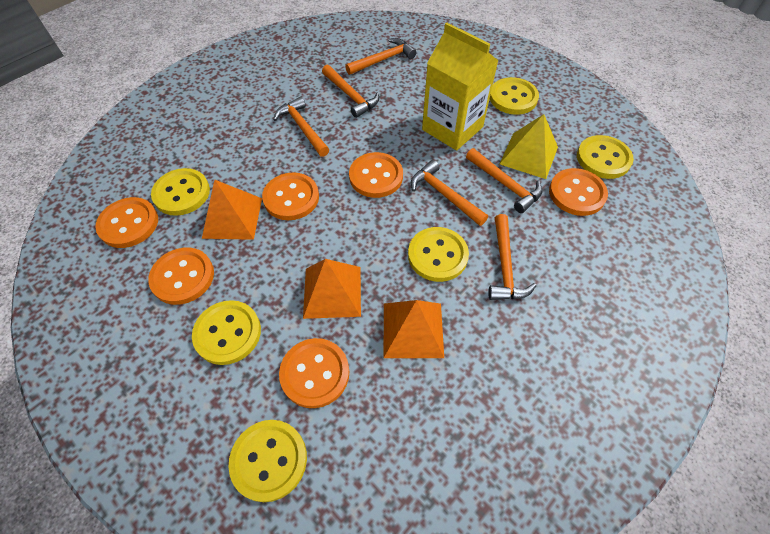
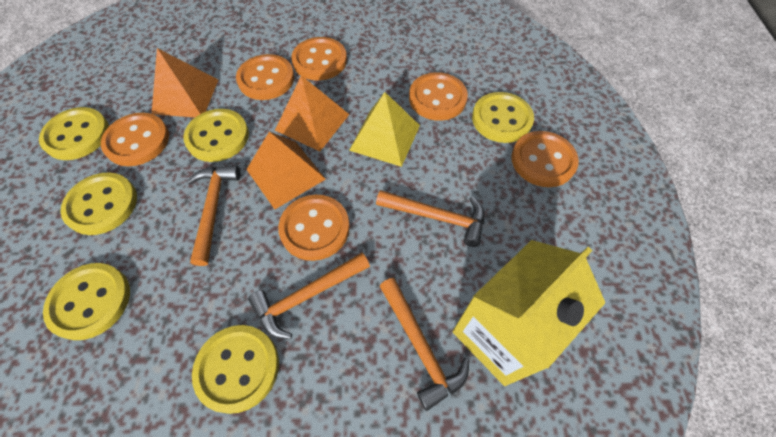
orange hammer: [273,97,330,157] [322,65,379,118] [345,38,416,75] [411,160,488,226] [466,148,543,213] [488,214,536,300] = 6 -> [187,165,240,266] [248,253,370,339] [376,190,484,247] [380,278,469,411] = 4

